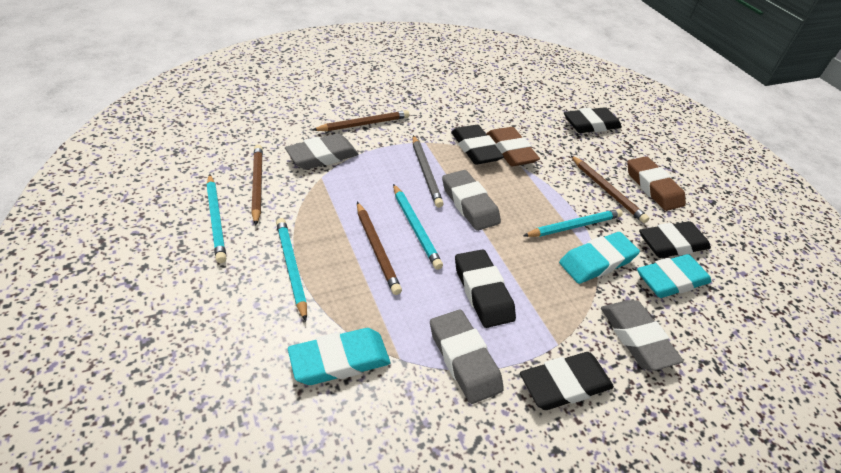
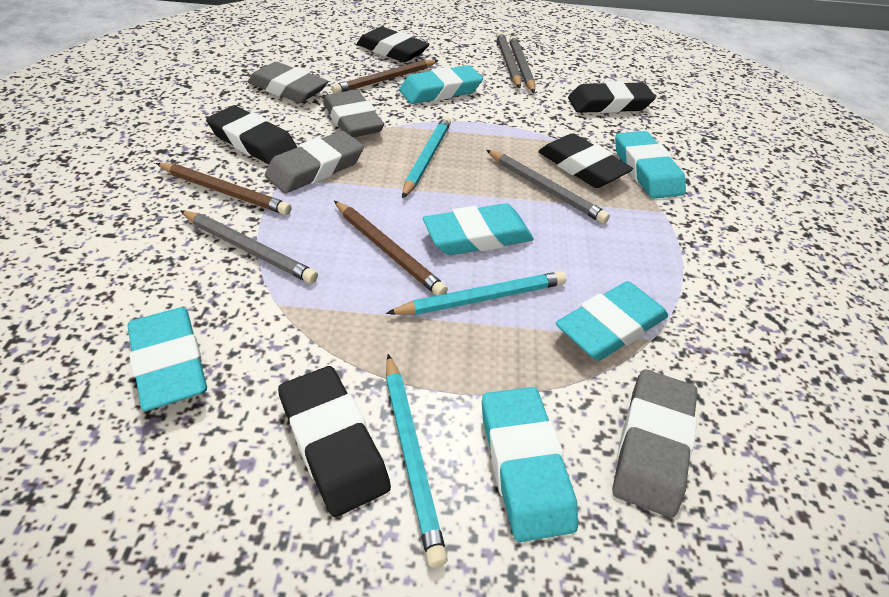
brown eraser: [486,127,540,166] [627,156,686,211] = 2 -> none = 0
brown pencil: [251,145,263,226] [312,110,409,131] [357,202,402,295] [571,156,649,223] = 4 -> [156,163,291,215] [331,60,439,94] [334,201,448,296] = 3
grey pencil: [413,135,444,208] = 1 -> [180,210,318,283] [486,150,610,224] [496,32,521,88] [509,36,535,93] = 4
turquoise eraser: [288,328,390,385] [559,232,640,284] [637,254,712,298] = 3 -> [127,307,207,411] [399,65,483,104] [423,203,534,255] [482,387,578,542] [556,281,668,361] [615,131,686,199] = 6
turquoise pencil: [206,174,226,263] [276,218,307,321] [393,184,443,270] [523,209,623,237] = 4 -> [386,271,567,315] [386,354,448,568] [402,116,451,198] = 3

